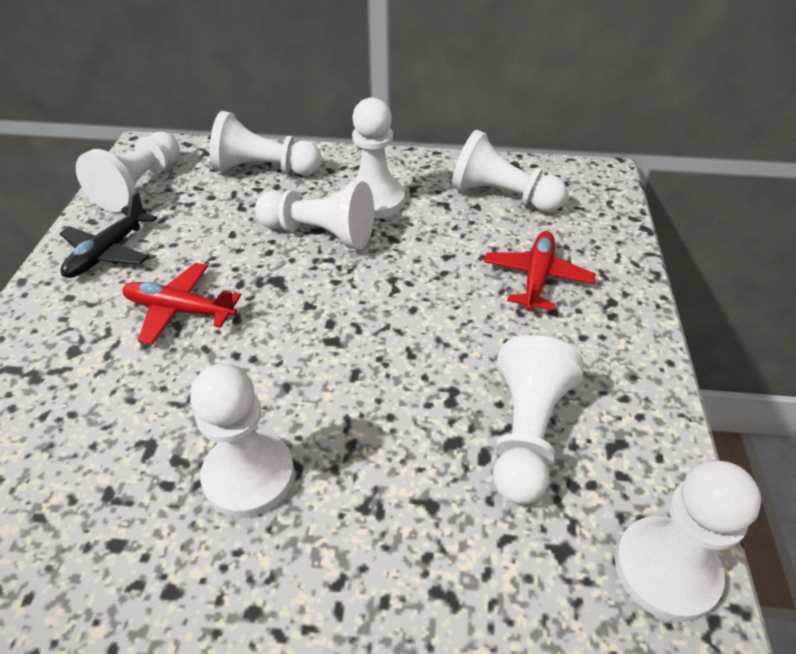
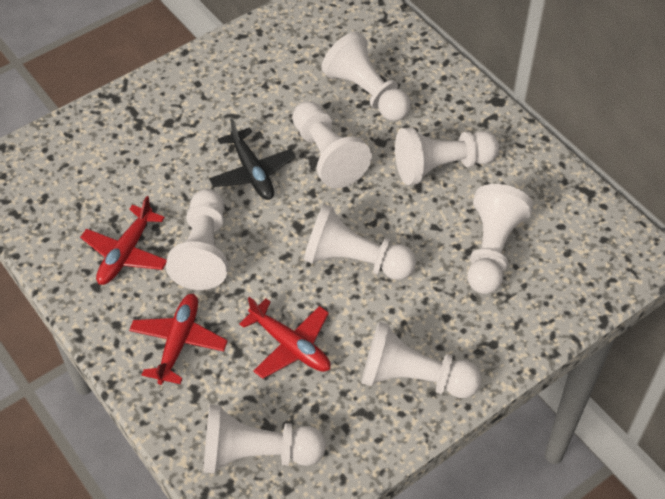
red plane: [122,263,241,345] [484,231,596,311] = 2 -> [80,196,167,285] [129,294,228,385] [239,297,331,379] = 3

